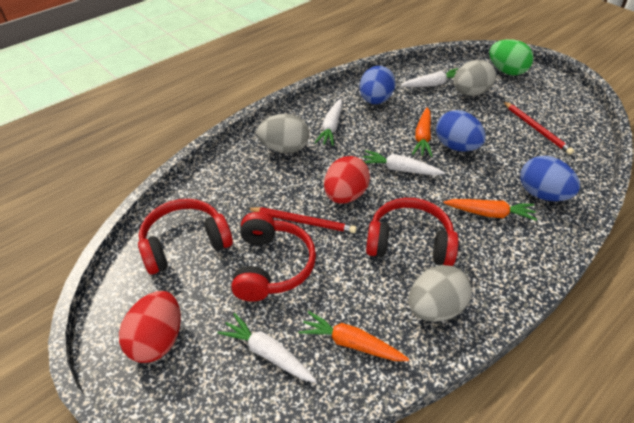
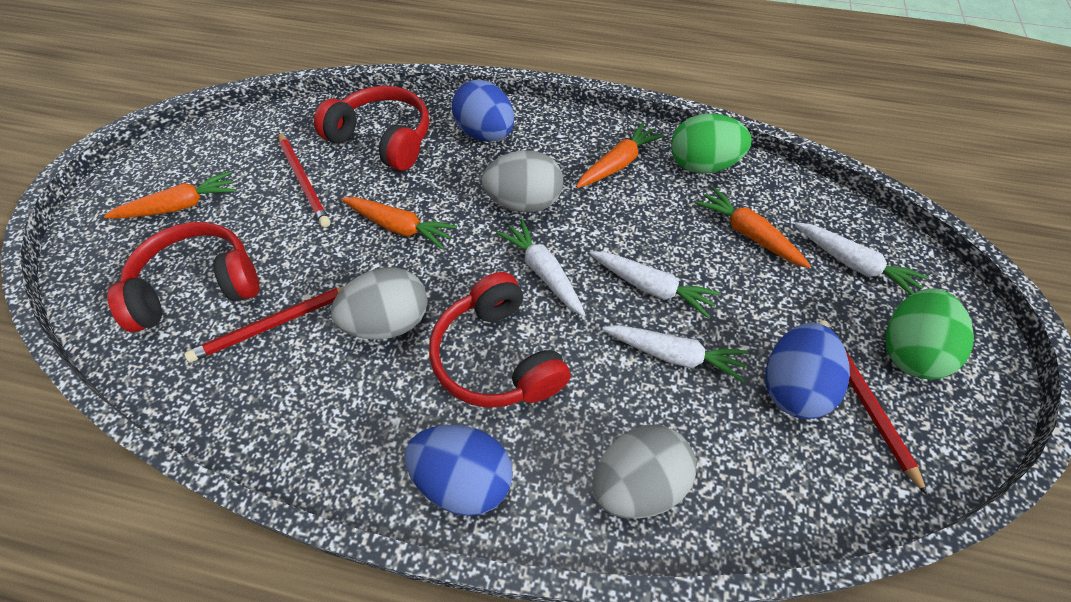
green egg: [489,39,534,75] = 1 -> [671,113,751,174] [885,288,974,379] = 2
orange carrot: [299,311,409,361] [412,107,432,157] [444,199,537,221] = 3 -> [104,171,236,218] [341,197,457,249] [576,122,664,188] [695,187,811,268] = 4
red egg: [119,291,181,363] [324,156,370,204] = 2 -> none = 0
red pencil: [247,207,357,233] [503,101,574,155] = 2 -> [184,286,345,362] [278,133,330,227] [818,320,927,495] = 3

